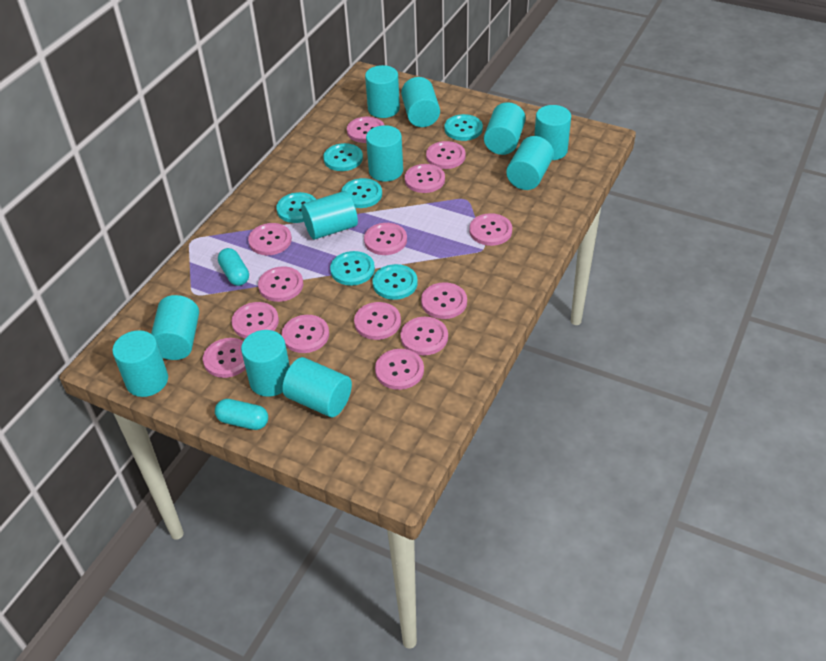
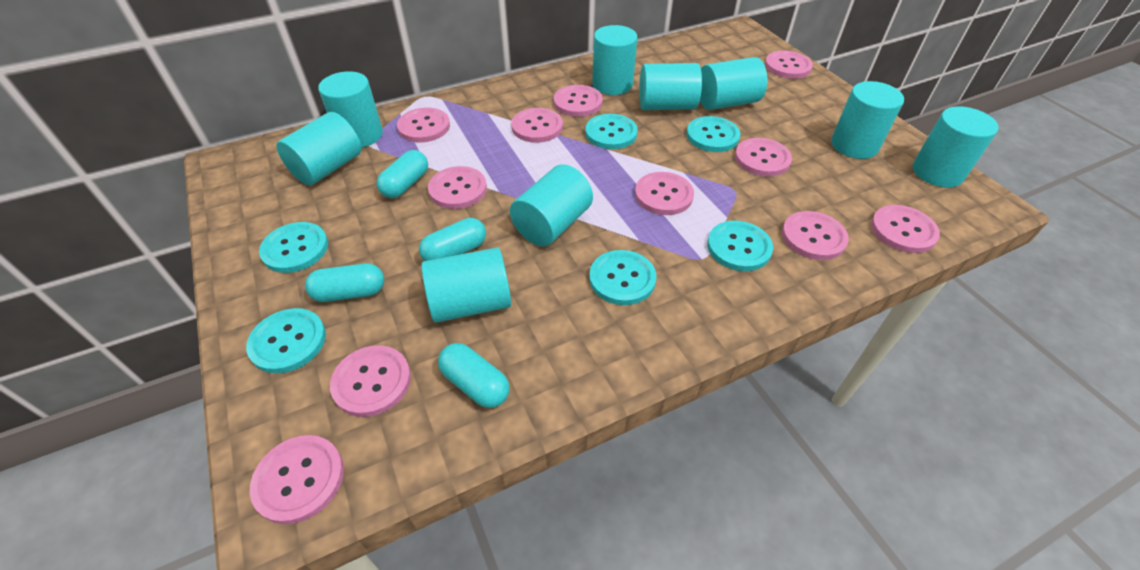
pink button: [203,338,246,378] [232,302,279,338] [248,223,292,255] [258,266,303,302] [282,315,329,353] [347,117,384,143] [354,302,401,340] [364,223,407,255] [375,349,424,390] [401,317,448,355] [405,164,445,193] [421,282,467,319] [426,141,466,169] [469,213,512,246] = 14 -> [250,435,344,524] [330,345,411,417] [397,108,450,143] [428,166,487,209] [511,108,563,143] [554,85,603,117] [635,172,694,215] [735,138,792,177] [765,51,813,79] [782,211,849,260] [871,205,940,253] = 11
turquoise capsule: [215,399,268,430] [218,248,249,286] = 2 -> [305,263,384,302] [377,150,428,198] [419,218,486,261] [438,343,509,408] = 4
turquoise cylinder: [112,330,168,397] [151,295,199,360] [241,330,290,397] [282,357,352,417] [301,191,358,239] [365,65,400,118] [366,125,403,182] [401,77,440,127] [484,102,526,155] [506,136,554,190] [534,105,571,160] = 11 -> [276,112,361,185] [318,71,383,147] [421,248,511,323] [510,164,593,247] [592,25,638,95] [639,63,702,110] [700,57,767,110] [831,81,904,159] [913,106,999,188] = 9

